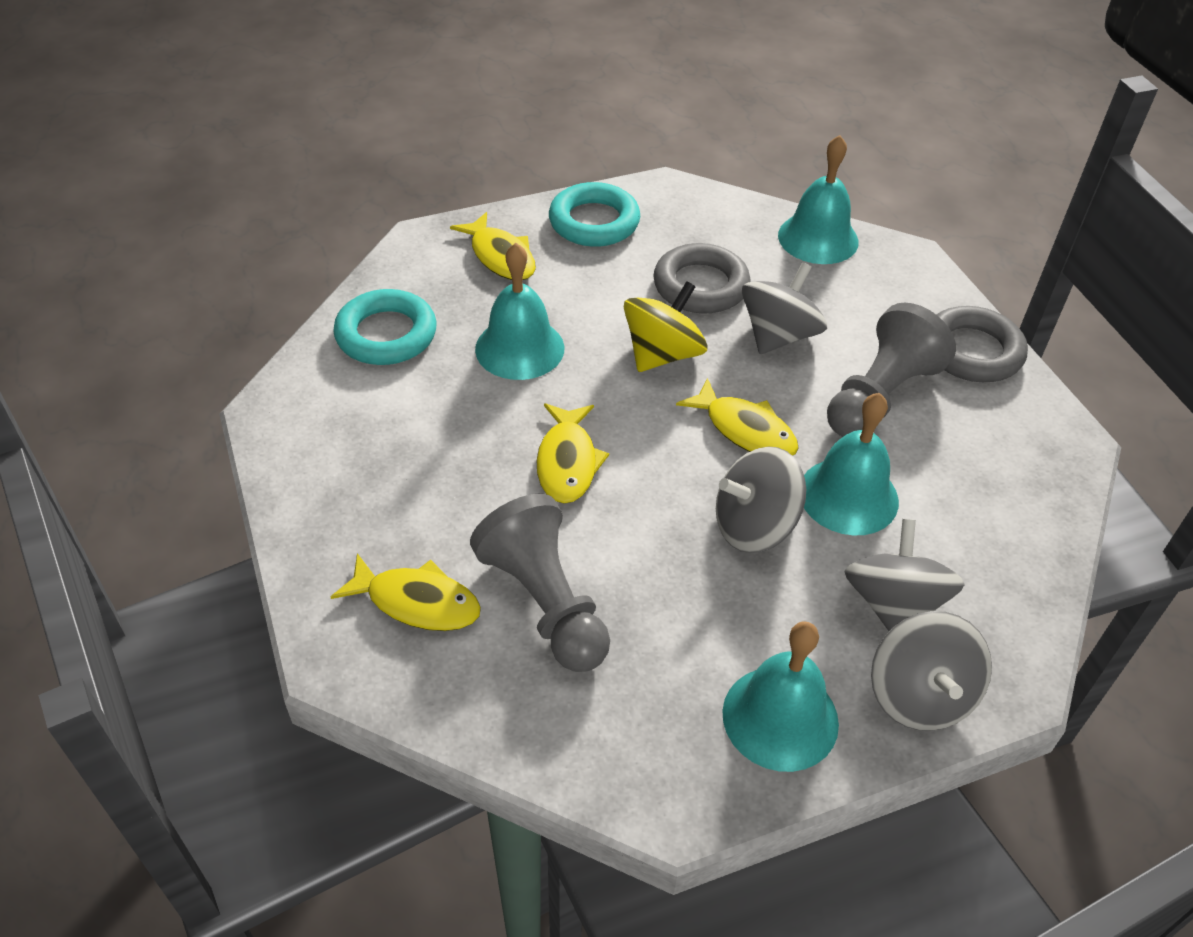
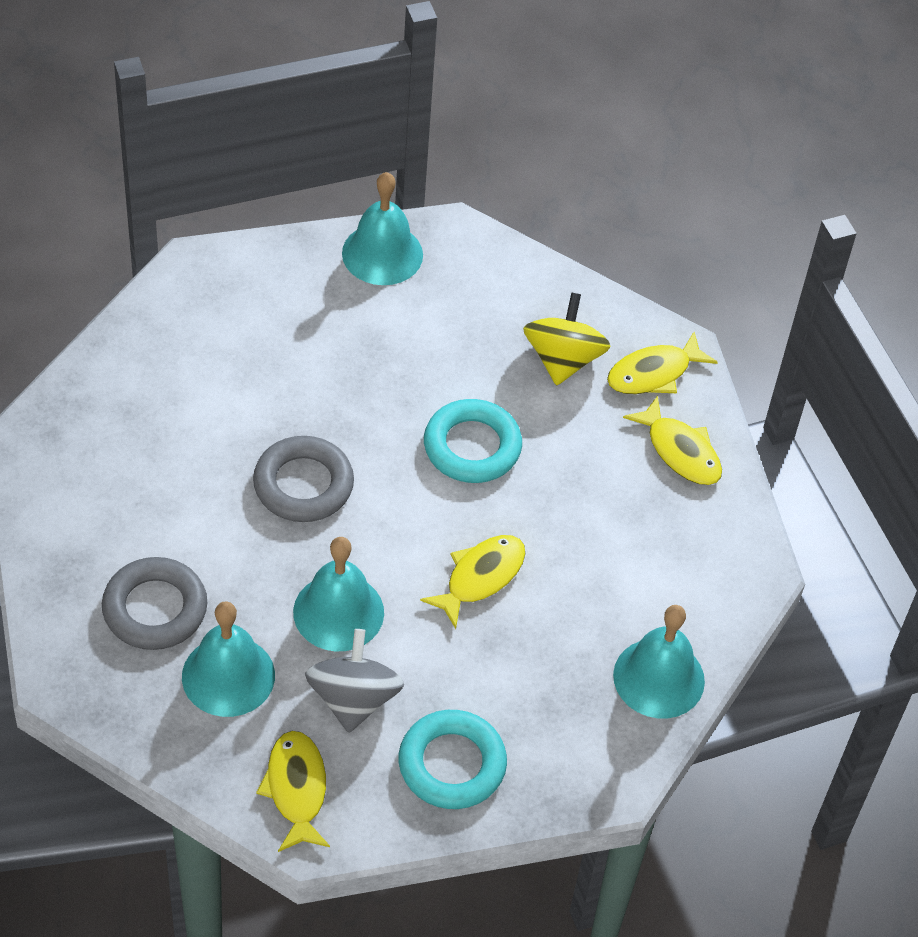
grey pawn: [470,494,610,672] [827,303,956,437] = 2 -> none = 0
grey spinning top: [716,446,806,553] [742,262,827,354] [844,519,965,631] [871,611,992,731] = 4 -> [305,629,404,733] = 1

